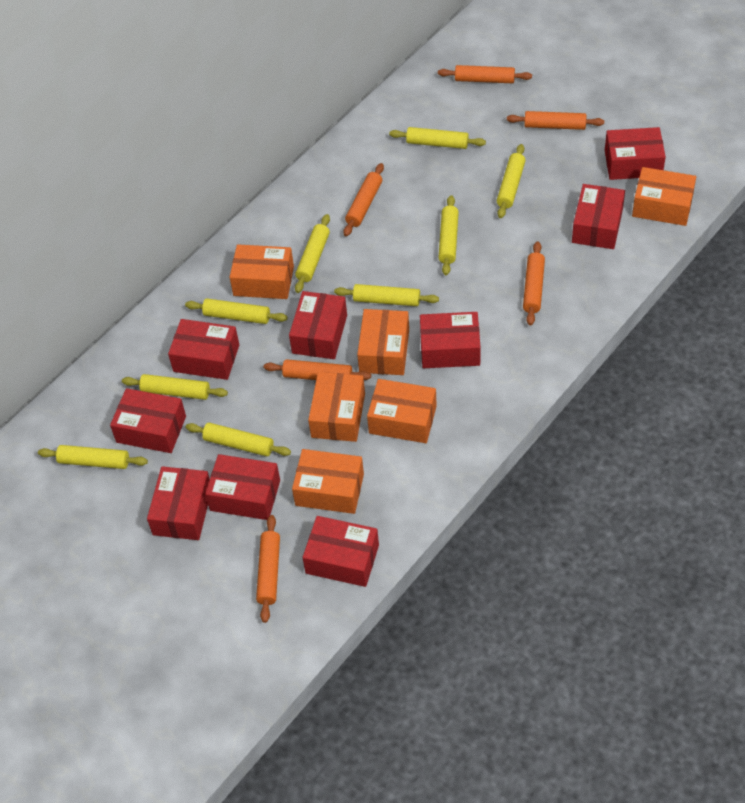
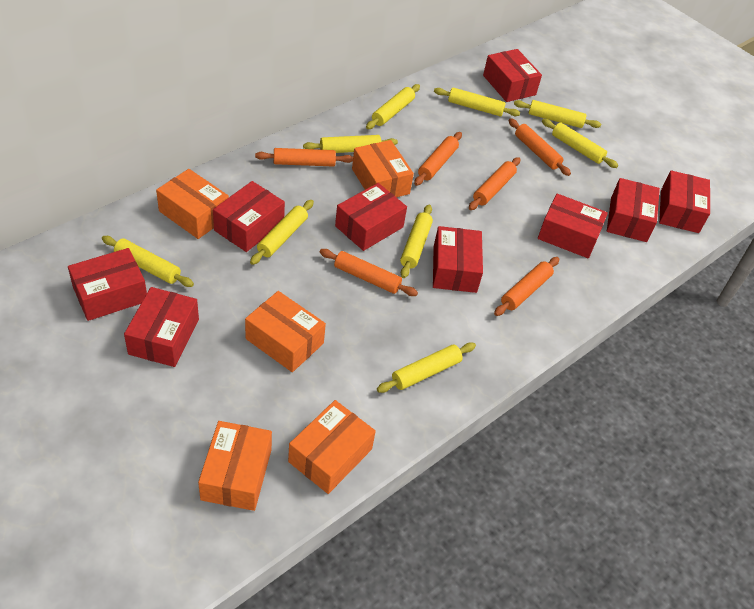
orange box: [229,244,294,299] [292,449,364,514] [308,372,365,442] [357,309,409,375] [367,379,437,443] [632,167,696,226] = 6 -> [156,169,229,239] [198,421,272,511] [245,291,326,372] [288,400,376,494] [352,140,414,197] = 5

